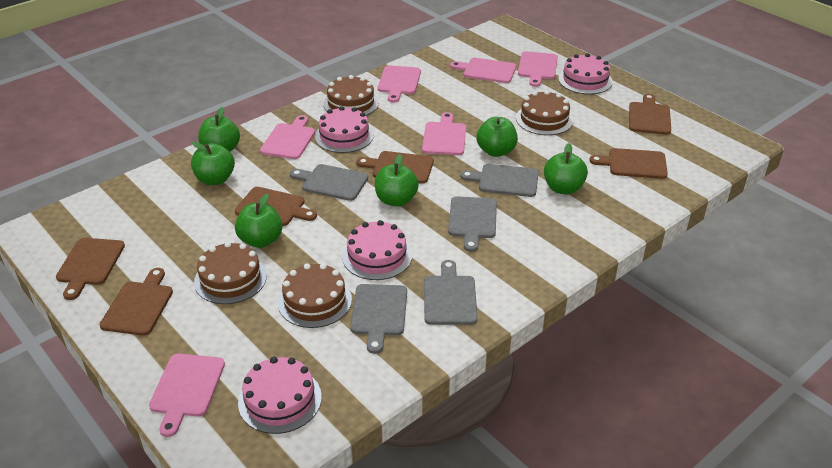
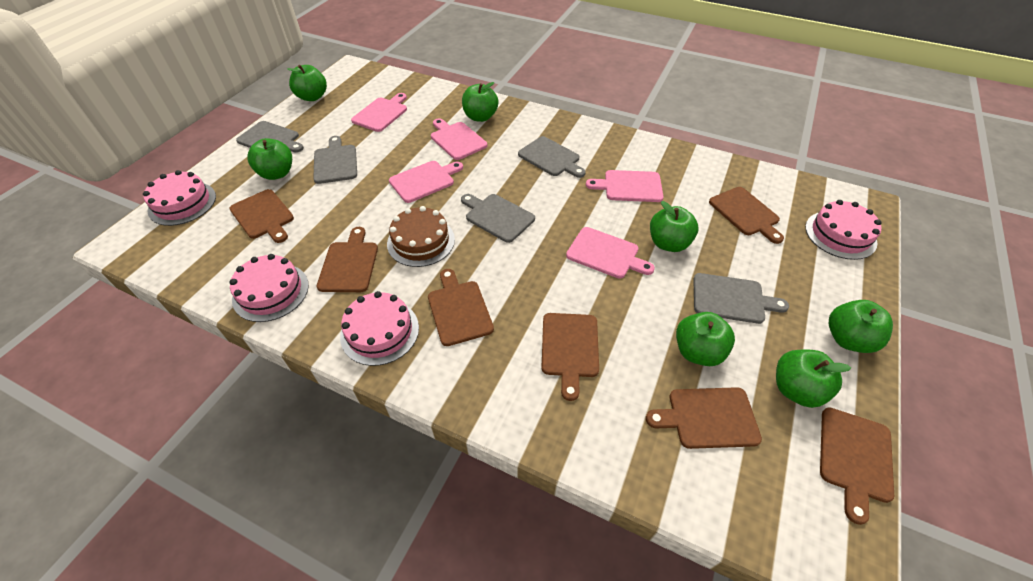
brown cake: [194,242,267,304] [278,263,352,328] [323,75,379,115] [516,90,573,135] = 4 -> [387,206,455,267] = 1
brown cutting board: [56,238,125,300] [99,268,173,336] [235,187,317,226] [357,151,434,184] [589,148,668,179] [629,94,671,135] = 6 -> [229,189,294,243] [317,227,378,292] [428,269,494,346] [541,313,599,401] [646,387,762,449] [709,187,784,244] [820,407,894,525] = 7
green apple: [191,142,235,185] [198,107,240,152] [235,194,283,248] [375,154,419,207] [476,117,518,157] [544,143,588,194] = 6 -> [248,138,292,180] [287,65,327,101] [462,82,498,122] [650,201,698,252] [676,312,735,366] [776,350,851,408] [829,300,893,353] = 7
pink cutting board: [149,353,225,437] [260,115,315,159] [378,65,421,103] [422,112,466,155] [450,58,516,83] [518,51,558,87] = 6 -> [351,93,407,132] [389,161,463,203] [431,118,487,160] [566,227,655,279] [586,170,664,202] = 5

